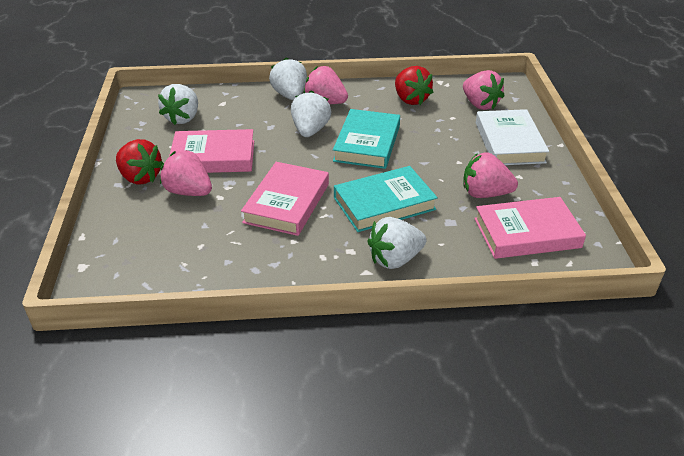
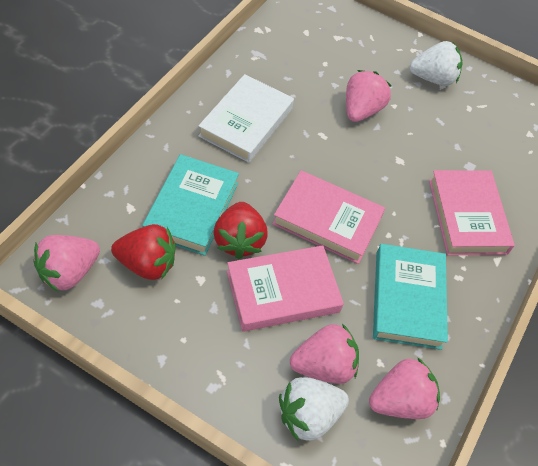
white strawberry: [158,84,198,125] [269,57,307,100] [291,91,331,137] [367,217,426,269] = 4 -> [279,377,349,442] [410,41,463,86] = 2

